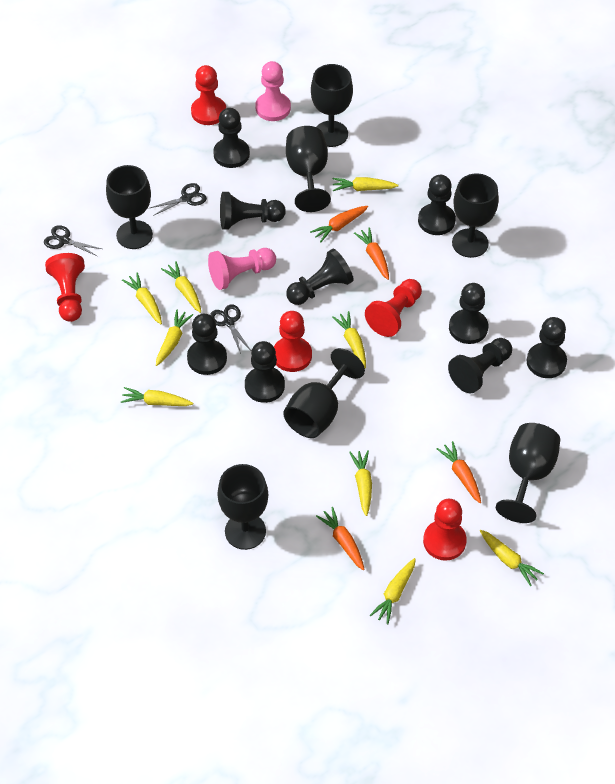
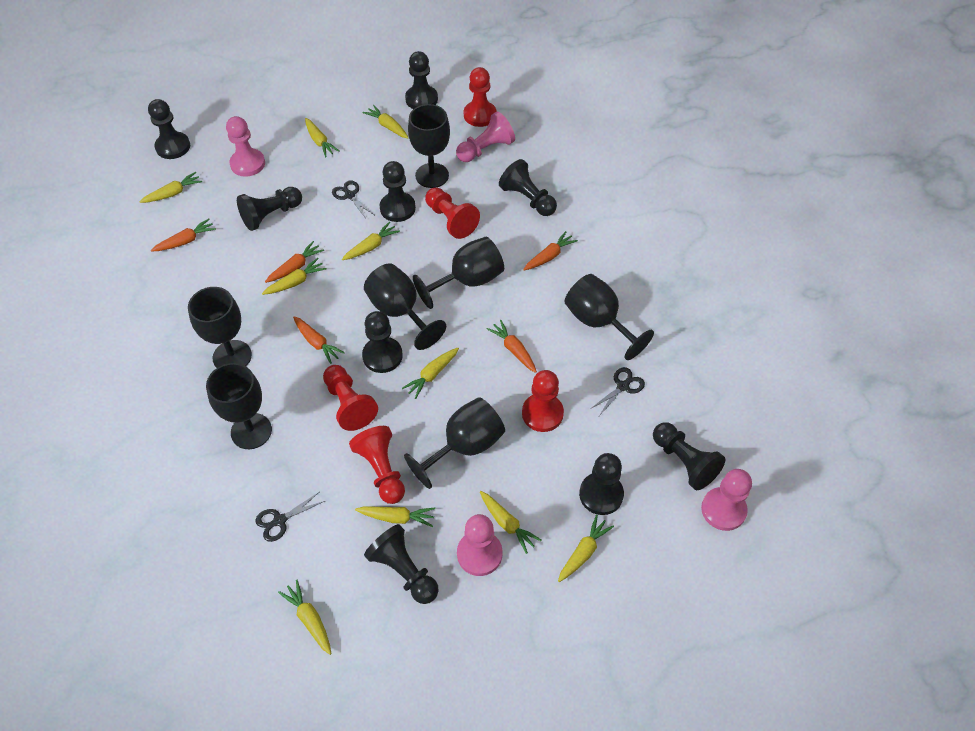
orange carrot: [310,206,368,243] [316,507,365,570] [354,227,389,280] [436,441,481,503] = 4 -> [151,219,216,252] [265,241,324,283] [293,316,345,364] [487,320,537,373] [523,231,578,270] = 5
pink pawn: [208,248,276,290] [255,61,291,121] = 2 -> [226,116,265,177] [456,112,515,162] [457,514,503,576] [701,469,752,531] = 4
yellow carrot: [121,387,193,406] [122,272,162,324] [156,310,193,366] [161,261,201,313] [332,311,366,368] [333,177,398,191] [349,450,372,516] [370,558,416,624] [480,530,544,586] = 9 -> [140,172,202,203] [262,258,327,295] [278,580,331,655] [305,118,339,157] [342,222,400,260] [355,506,435,527] [363,105,409,138] [402,348,459,399] [480,491,541,554] [558,515,614,582] = 10

